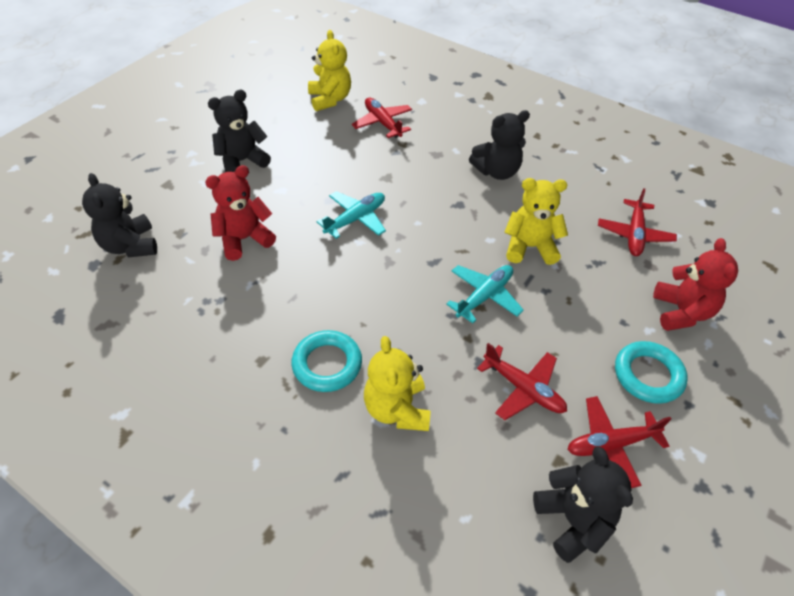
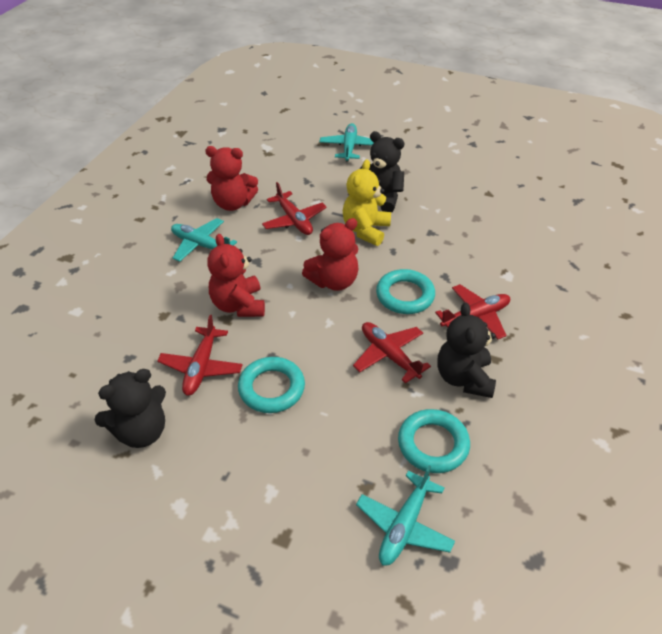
black teddy bear: [82,173,157,258] [208,90,271,172] [469,110,530,180] [533,446,633,563] = 4 -> [95,369,166,448] [360,131,404,213] [437,303,496,398] = 3
red teddy bear: [205,165,276,261] [653,238,738,331] = 2 -> [205,146,258,211] [207,234,265,317] [302,218,359,291] = 3
turquoise plane: [316,191,386,239] [446,265,524,323] = 2 -> [171,218,237,262] [319,123,374,161] [356,465,455,566] = 3
turquoise ring: [291,330,362,392] [615,341,688,404] = 2 -> [238,357,305,413] [376,269,435,314] [398,409,470,473] = 3
yellow teddy bear: [308,30,351,111] [364,336,431,431] [504,178,568,265] = 3 -> [343,159,391,246] = 1

